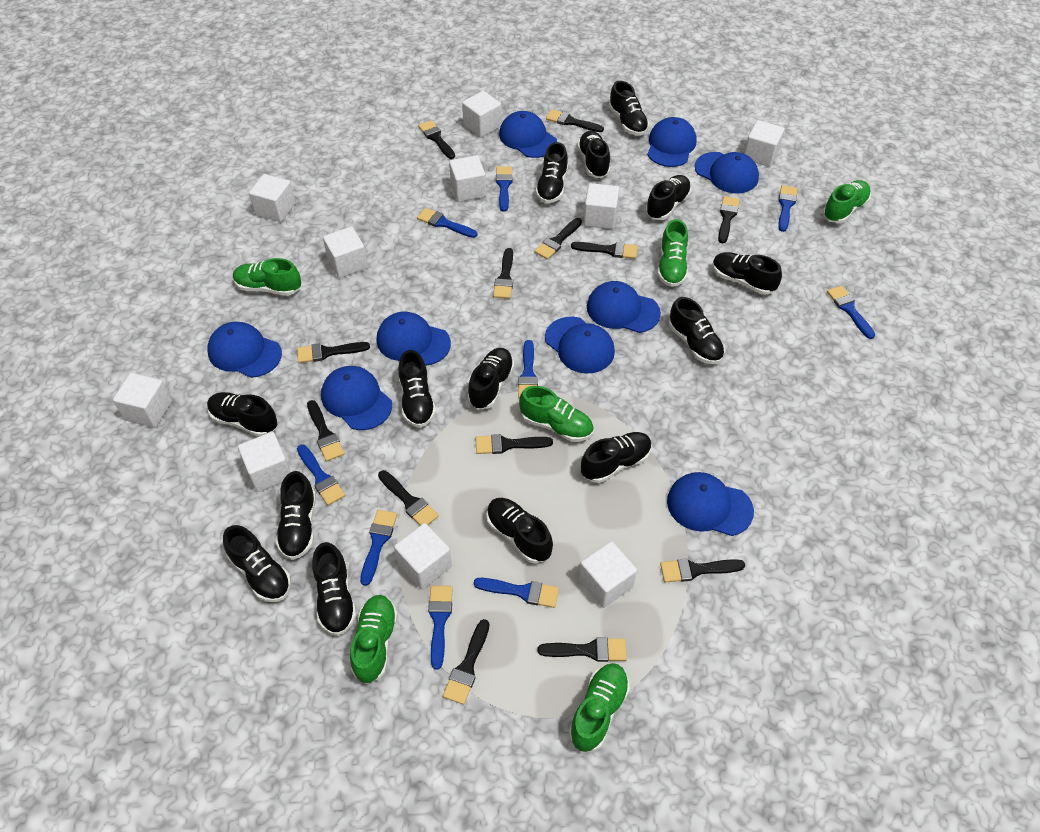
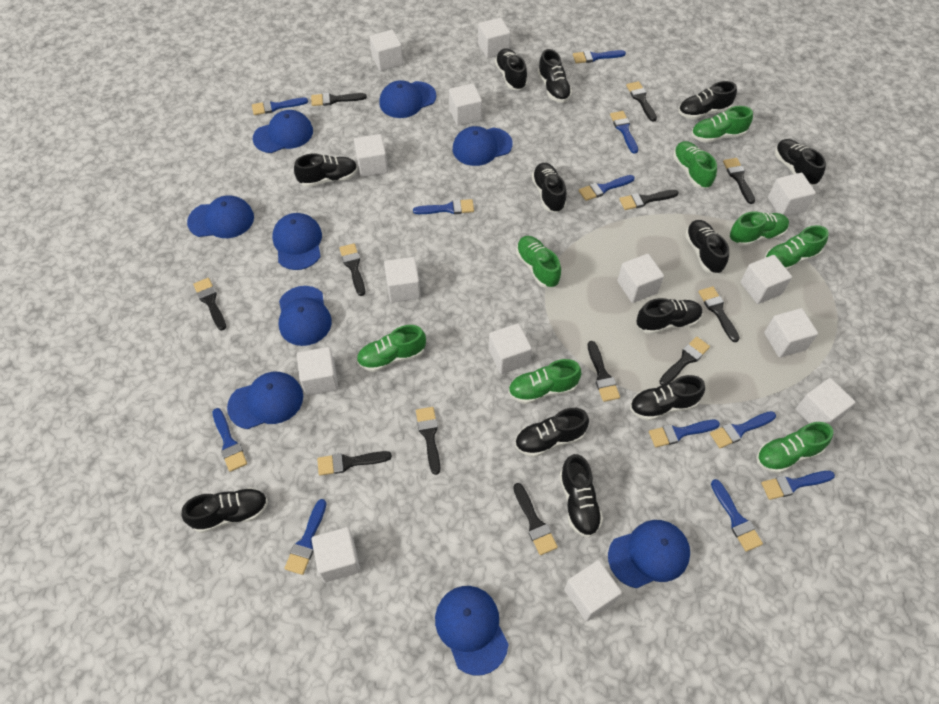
black brush: [297,342,370,363] [307,400,345,461] [378,470,439,526] [418,120,455,159] [443,619,490,705] [476,434,553,454] [493,248,513,299] [534,218,582,260] [538,637,627,662] [546,109,604,132] [571,242,638,259] [660,558,745,582] [718,196,740,243] = 13 -> [193,278,226,330] [311,93,367,106] [317,451,392,476] [339,243,365,296] [416,407,440,475] [513,483,558,555] [588,341,620,402] [620,190,679,210] [626,81,657,122] [659,336,710,385] [698,286,740,342] [723,158,755,204] = 12
black shoe: [207,392,277,437] [223,525,291,602] [276,471,316,560] [312,542,357,636] [398,350,436,428] [467,348,514,410] [486,498,553,564] [535,142,568,203] [577,131,611,178] [581,432,652,483] [609,81,649,136] [645,175,691,220] [669,297,725,364] [712,252,782,295] = 14 -> [182,487,268,533] [294,153,358,187] [495,48,528,90] [515,408,589,457] [532,163,567,213] [538,49,572,103] [559,454,603,538] [630,375,705,421] [636,298,703,334] [678,81,737,120] [685,220,729,274] [775,139,826,185] = 12
blue brush: [297,444,345,506] [360,510,397,586] [417,208,478,238] [428,586,453,670] [474,578,559,608] [496,166,513,212] [518,340,538,398] [778,185,798,232] [827,286,875,339] = 9 -> [213,408,247,472] [252,98,308,115] [284,499,327,575] [413,199,474,214] [573,50,626,63] [579,175,635,201] [610,111,638,154] [649,420,720,447] [710,411,776,448] [711,479,763,552] [761,471,835,500] = 11
green shoe: [233,258,301,296] [350,595,398,684] [519,386,594,442] [569,663,630,752] [657,219,688,287] [823,180,871,223] = 6 -> [356,325,426,372] [508,359,581,404] [516,236,561,288] [673,141,717,189] [691,106,753,143] [730,211,789,247] [756,422,833,474] [764,225,829,270] = 8
white cube: [113,373,172,428] [238,432,291,492] [249,174,296,222] [323,226,368,278] [394,523,452,590] [449,155,486,202] [462,91,502,138] [579,541,637,608] [584,183,619,229] [744,120,785,167] = 10 -> [297,347,338,396] [311,527,360,582] [354,134,388,177] [369,30,403,71] [384,257,421,302] [449,83,482,126] [478,18,510,58] [489,323,532,374] [564,560,622,621] [617,254,664,303] [741,255,792,304] [764,308,818,358] [768,173,816,216] [796,378,855,426] = 14

